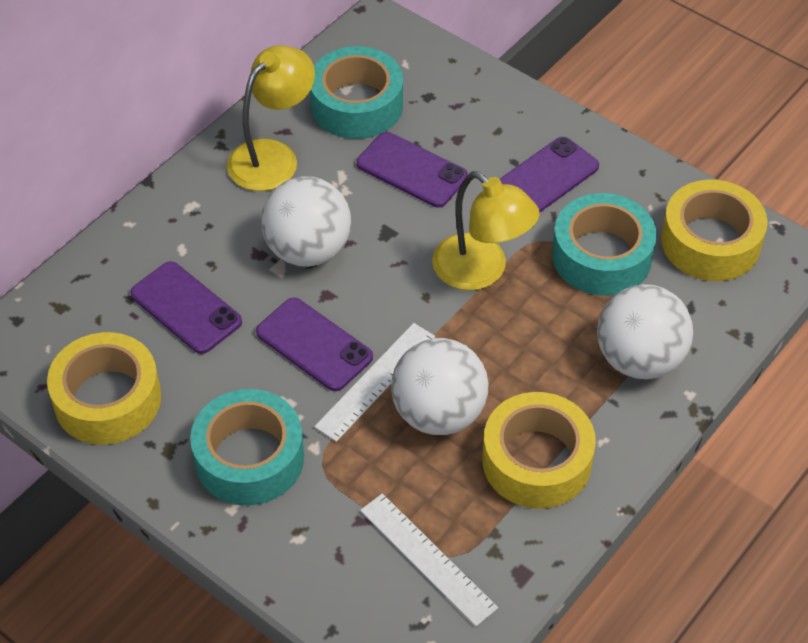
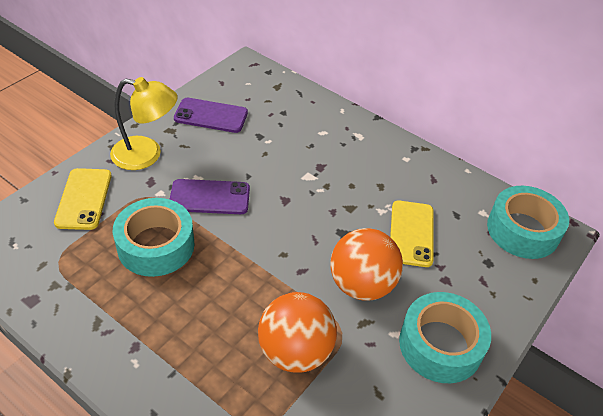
orange ball: none = 0 -> [258,292,337,373] [330,228,403,301] = 2
purple phone: [130,261,242,354] [256,298,373,391] [357,132,468,208] [500,137,599,213] = 4 -> [170,179,250,214] [174,98,248,133] = 2
white ball: [261,177,351,267] [391,338,489,435] [597,284,693,379] = 3 -> none = 0
white ruler: [314,323,435,442] [360,493,498,627] = 2 -> none = 0
yellow lamp: [227,45,315,191] [432,171,540,290] = 2 -> [110,77,178,170] = 1
yellow phone: none = 0 -> [54,168,112,230] [390,200,433,267] = 2
yellow tape: [47,332,161,445] [482,392,596,509] [661,180,768,281] = 3 -> none = 0

